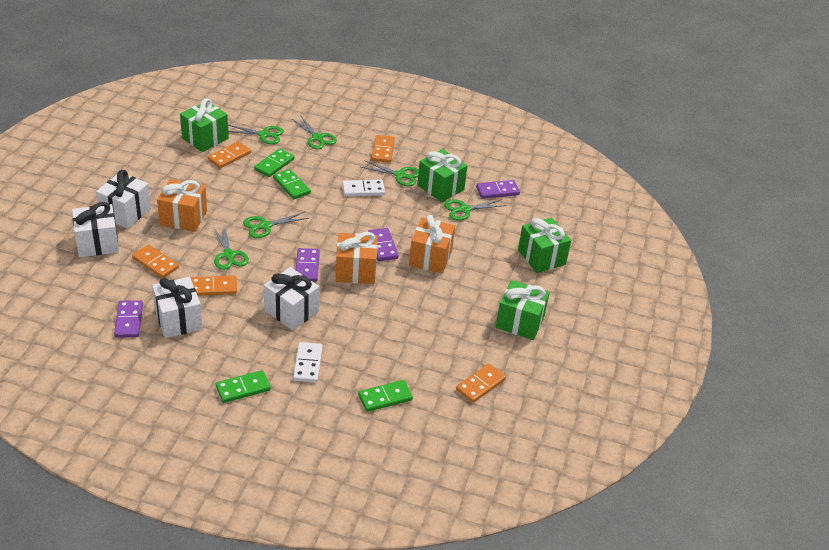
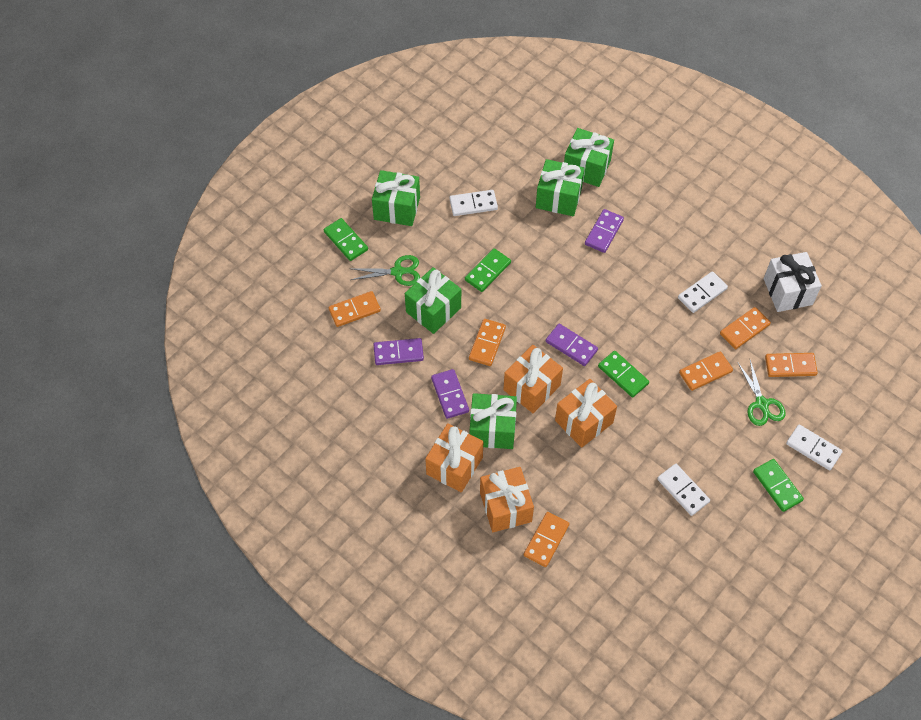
green gift: [180,98,229,152] [417,149,467,202] [496,280,550,340] [518,217,571,273] = 4 -> [372,170,420,226] [405,267,461,334] [470,393,517,449] [536,159,585,216] [564,128,614,187] = 5
green scissors: [213,224,249,270] [228,125,284,144] [243,212,309,238] [292,115,337,149] [361,160,419,186] [444,199,507,221] = 6 -> [351,255,420,286] [737,360,785,426] = 2
orange domino: [132,245,179,278] [191,275,237,296] [208,141,251,168] [372,135,395,163] [456,363,506,403] = 5 -> [329,291,381,327] [469,319,506,366] [524,512,569,567] [679,351,733,391] [720,307,771,349] [765,353,818,377] = 6
orange gift: [157,179,207,232] [336,232,378,284] [409,215,455,274] = 3 -> [425,423,483,492] [480,467,534,532] [503,345,563,413] [555,379,617,448] = 4
white domino: [293,342,323,383] [343,180,385,196] = 2 -> [449,190,498,216] [657,464,710,516] [678,271,728,313] [786,425,843,470] = 4
white gift: [72,202,119,257] [96,170,151,229] [152,277,203,338] [264,267,319,330] = 4 -> [764,252,822,312] = 1

